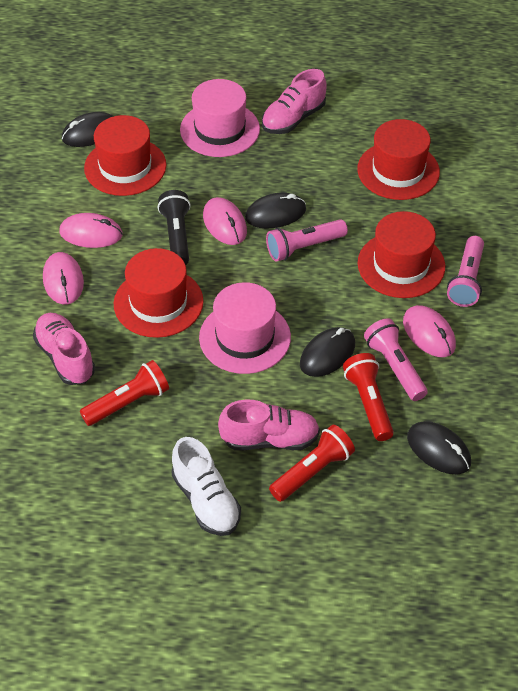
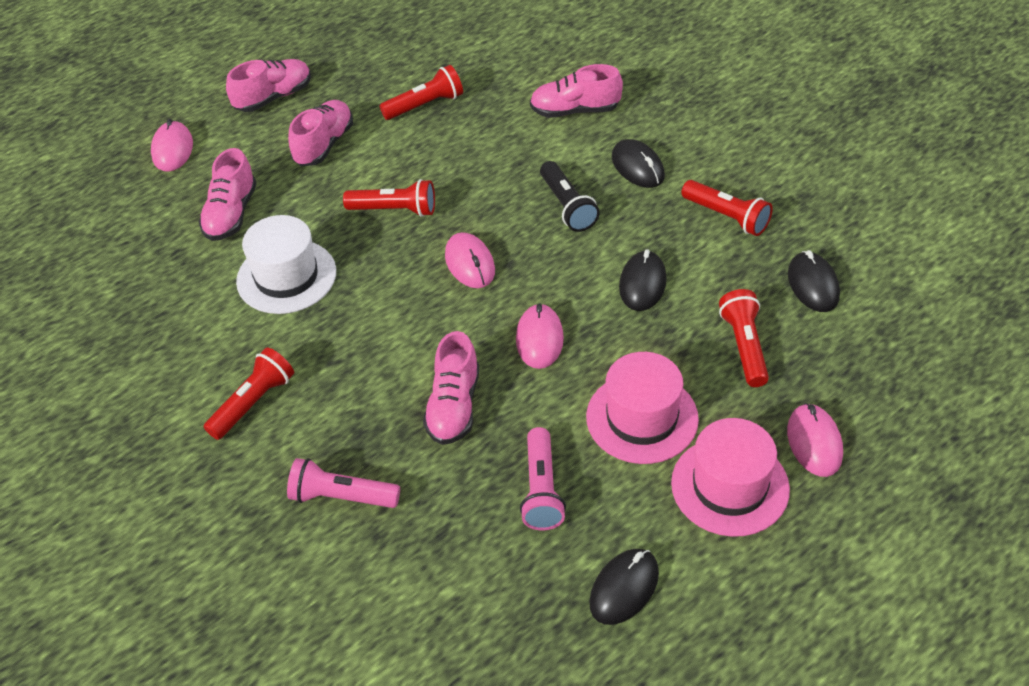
pink flashlight: [266,219,348,261] [364,318,428,401] [447,236,484,307] = 3 -> [287,458,400,508] [520,427,566,530] = 2
pink shoe: [33,313,95,385] [218,400,320,450] [262,69,327,134] = 3 -> [198,148,257,241] [226,59,311,112] [288,100,353,166] [423,331,479,445] [530,64,623,118] = 5
red flashlight: [80,360,169,426] [269,425,355,502] [343,353,394,441] = 3 -> [204,347,294,440] [343,179,435,217] [380,65,463,120] [681,180,773,236] [719,289,769,387] = 5
red hat: [84,115,166,196] [114,248,204,338] [357,119,440,200] [358,211,445,298] = 4 -> none = 0
white hat: none = 0 -> [236,215,336,314] = 1
white shoe: [171,437,241,536] = 1 -> none = 0

